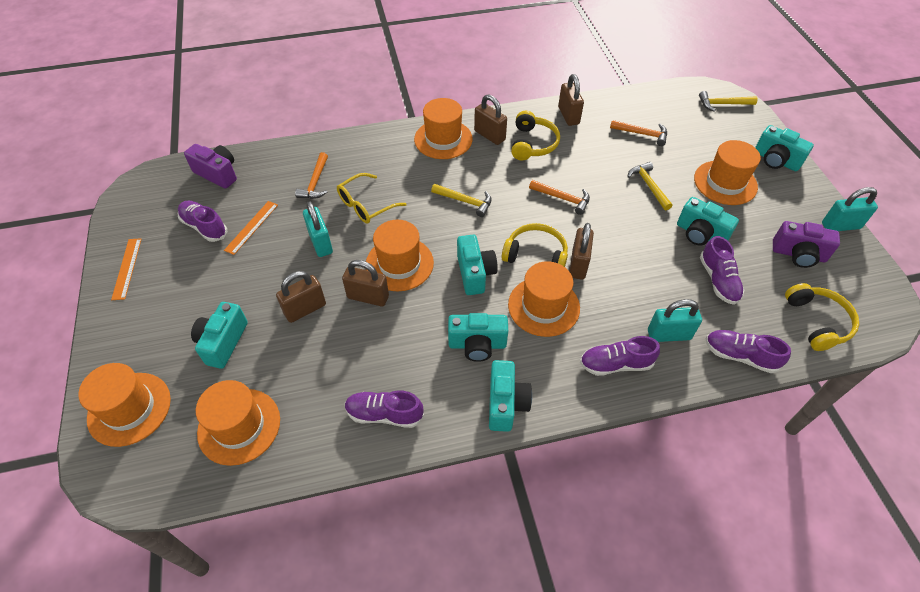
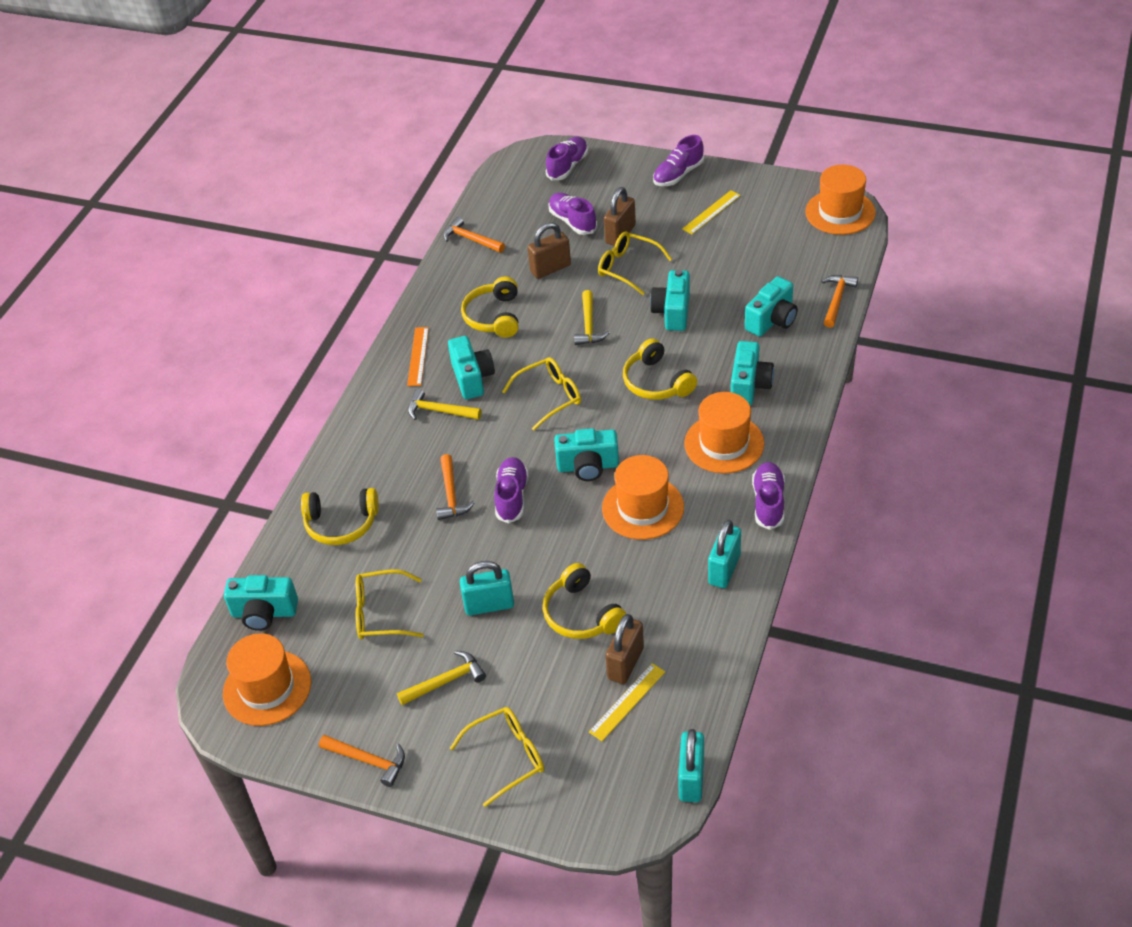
brown padlock: [276,271,326,323] [342,260,389,306] [474,95,507,145] [558,74,584,126] [569,223,594,280] = 5 -> [527,222,571,279] [604,187,636,246] [605,614,644,684] = 3
orange hammer: [295,152,328,199] [529,180,590,215] [610,120,667,146] = 3 -> [319,735,405,787] [436,454,475,520] [443,217,505,253] [821,275,858,328] = 4
orange hat: [78,363,171,447] [196,380,280,466] [366,220,434,291] [414,98,473,159] [508,261,580,337] [694,140,761,205] = 6 -> [223,633,311,726] [602,455,684,540] [684,392,764,473] [805,165,876,235] = 4
orange ruler: [111,238,142,300] [224,201,278,255] = 2 -> [407,327,429,386] = 1
purple camera: [184,144,237,189] [773,221,840,268] = 2 -> none = 0
yellow glasses: [337,173,407,224] = 1 -> [355,569,424,640] [450,707,544,807] [502,357,581,430] [598,231,672,295] = 4
yellow headphones: [502,223,568,267] [511,111,560,160] [785,283,859,351] = 3 -> [301,488,379,545] [461,277,519,338] [543,563,626,639] [623,338,697,400] = 4
yellow ruler: none = 0 -> [589,663,665,741] [682,190,741,234] = 2

